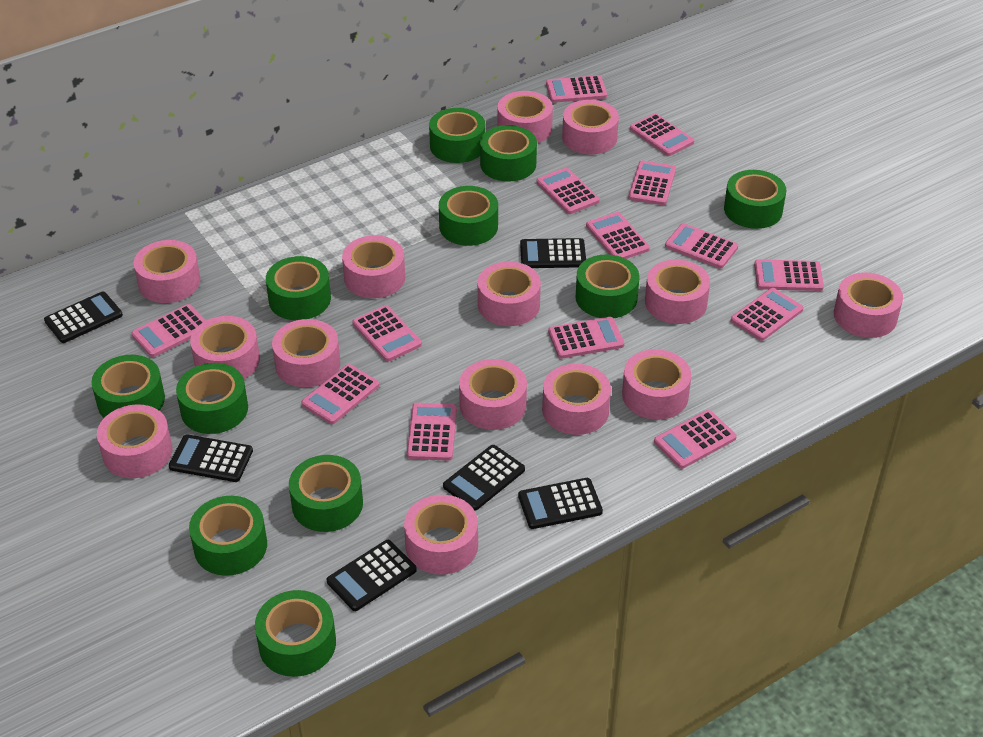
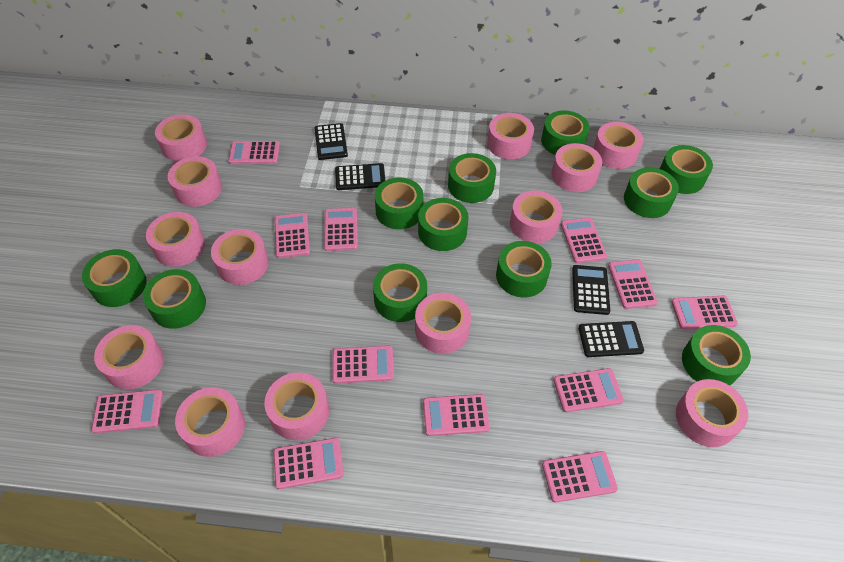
black calculator: [44,292,123,343] [169,434,253,482] [327,540,417,611] [443,445,525,510] [518,478,603,529] [520,238,586,268] = 6 -> [315,123,348,160] [335,163,385,190] [572,265,610,315] [578,321,644,357] = 4
pink calculator: [131,304,206,357] [301,364,379,424] [353,305,422,362] [407,403,457,461] [536,168,600,214] [546,75,607,103] [548,317,624,359] [586,212,650,259] [628,161,676,205] [630,113,694,156] [654,410,737,469] [665,223,738,269] [731,288,804,341] [754,259,824,291] = 14 -> [91,389,163,433] [228,141,280,164] [273,438,344,489] [274,213,310,258] [324,208,358,251] [332,346,394,384] [423,394,490,436] [542,451,618,503] [554,368,624,413] [561,218,607,263] [608,260,658,309] [671,296,738,330] = 12
pink tape: [97,404,172,478] [134,240,201,303] [190,316,260,379] [272,319,340,387] [342,235,405,298] [404,495,478,575] [459,359,527,430] [478,262,541,326] [497,91,553,143] [542,364,611,435] [562,100,619,155] [622,349,691,420] [645,259,710,324] [834,273,903,338] = 14 -> [94,325,164,390] [146,212,205,267] [155,115,207,162] [168,156,222,207] [175,387,245,457] [211,229,269,285] [264,372,329,440] [415,293,471,354] [487,113,534,159] [510,190,563,243] [551,143,602,192] [593,122,643,169] [676,379,748,447] = 13

